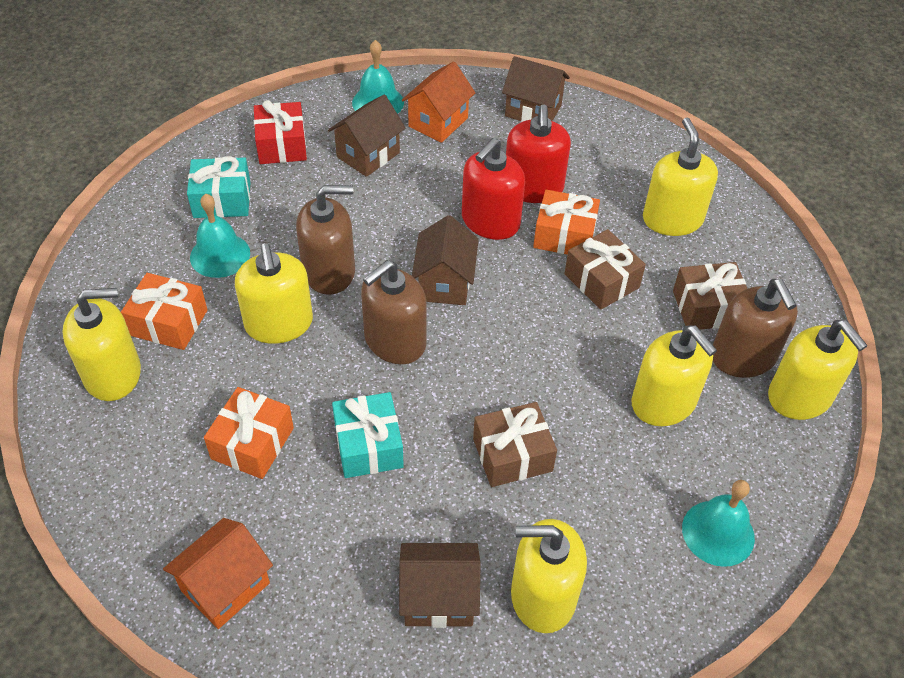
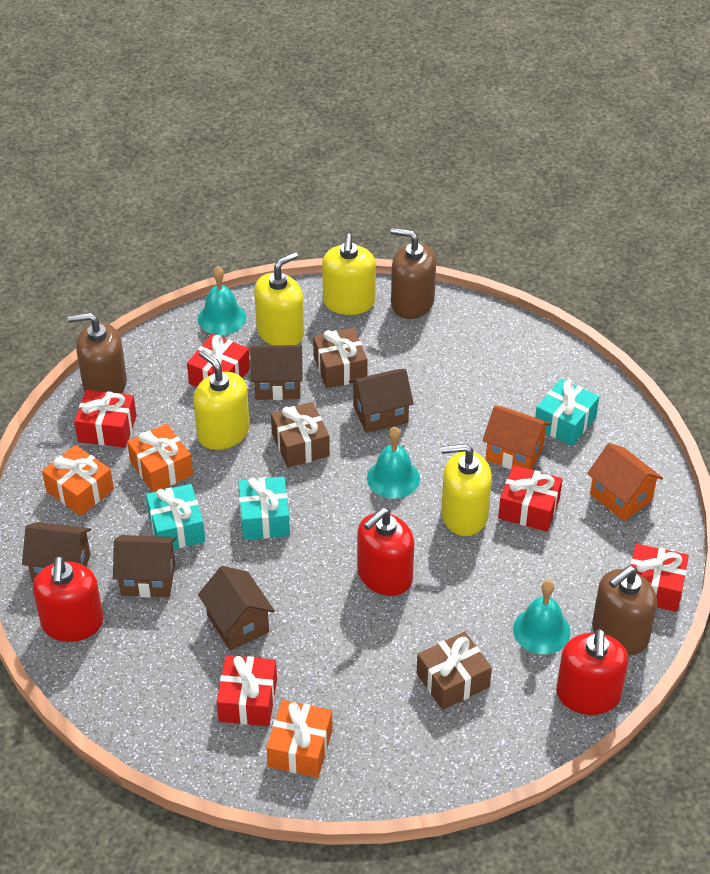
brown house: [328,95,405,177] [399,543,480,628] [412,215,479,305] [502,56,570,122] = 4 -> [22,522,91,582] [113,535,176,598] [198,566,275,651] [250,345,303,400] [349,369,414,433] = 5
red gift: [254,100,307,164] = 1 -> [74,390,136,448] [187,334,250,387] [217,655,277,726] [498,465,562,532] [630,544,689,612] = 5
red soap dispenser: [462,138,525,240] [506,105,571,203] = 2 -> [33,556,104,642] [357,508,414,596] [556,629,628,715] = 3
turquoise gift: [187,156,251,218] [332,392,404,478] = 2 -> [146,484,205,549] [238,477,290,540] [535,378,599,446] = 3
yellow soap dispenser: [62,288,141,401] [235,243,313,344] [511,519,587,633] [631,325,717,426] [643,118,718,236] [768,320,868,420] = 6 -> [193,350,250,450] [254,252,304,345] [322,233,376,315] [441,444,492,536] = 4

